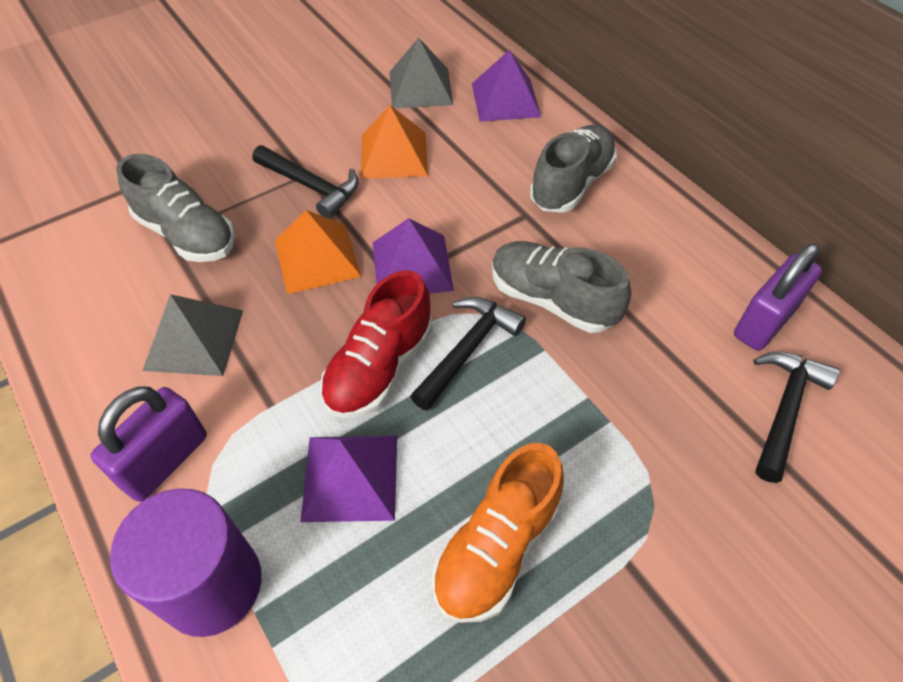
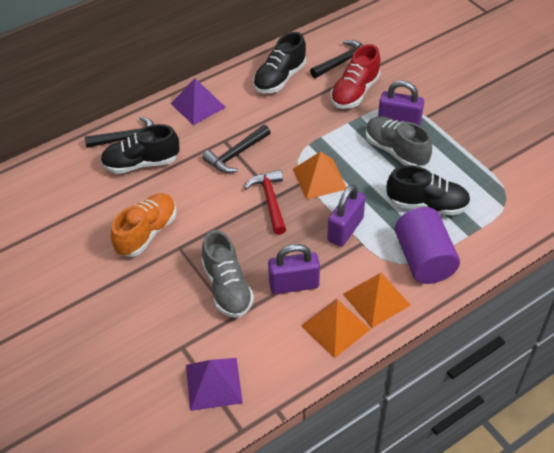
black shoe: none = 0 -> [100,124,180,174] [253,32,306,93] [387,165,471,216] = 3
grey pyramid: [142,294,243,376] [390,38,453,109] = 2 -> none = 0
grey shoe: [116,154,235,262] [492,241,631,333] [530,125,617,213] = 3 -> [202,230,254,318] [365,116,432,167] = 2
orange pyramid: [275,210,362,294] [361,105,428,179] = 2 -> [293,152,347,200] [301,299,371,358] [343,272,411,328] = 3
purple padlock: [90,386,207,502] [734,244,822,351] = 2 -> [268,244,320,294] [327,184,365,247] [378,81,424,126] = 3
purple pyramid: [300,436,397,522] [373,218,454,294] [472,50,541,122] = 3 -> [171,78,226,125] [186,358,243,411] = 2
red hammer: none = 0 -> [244,170,286,235] = 1

